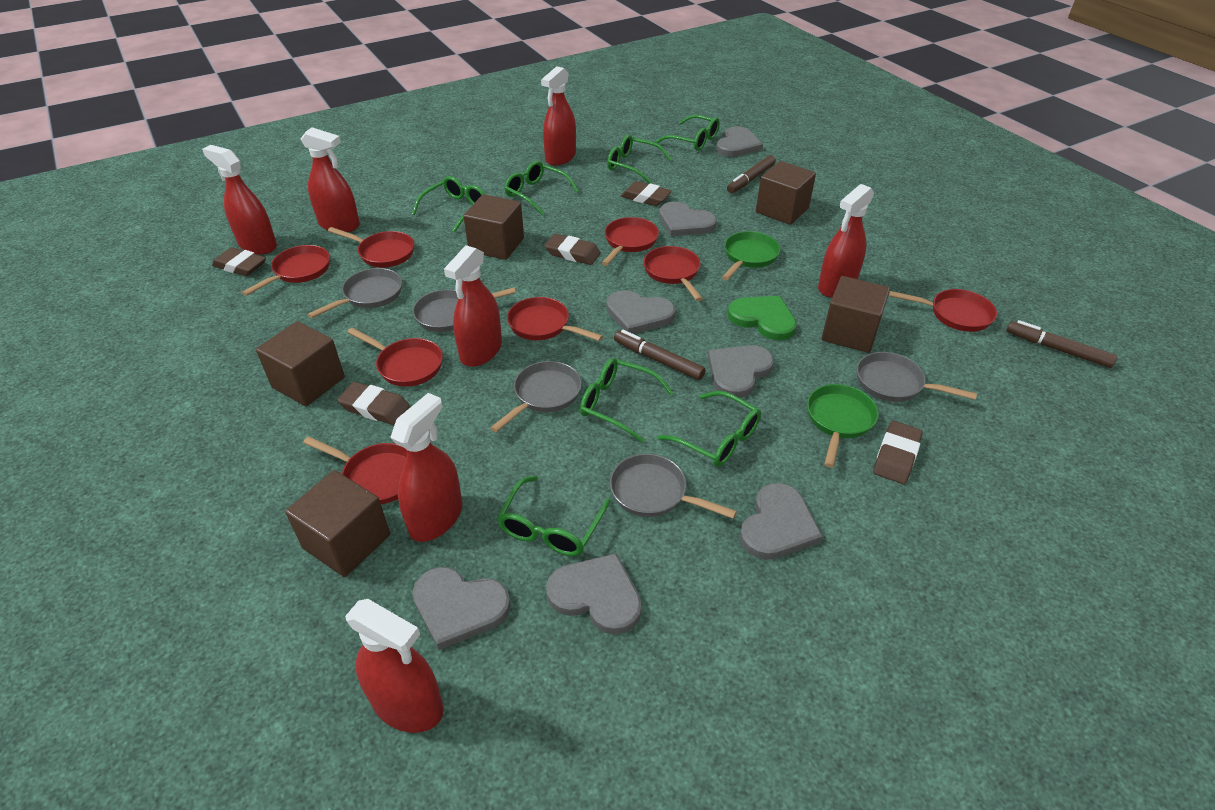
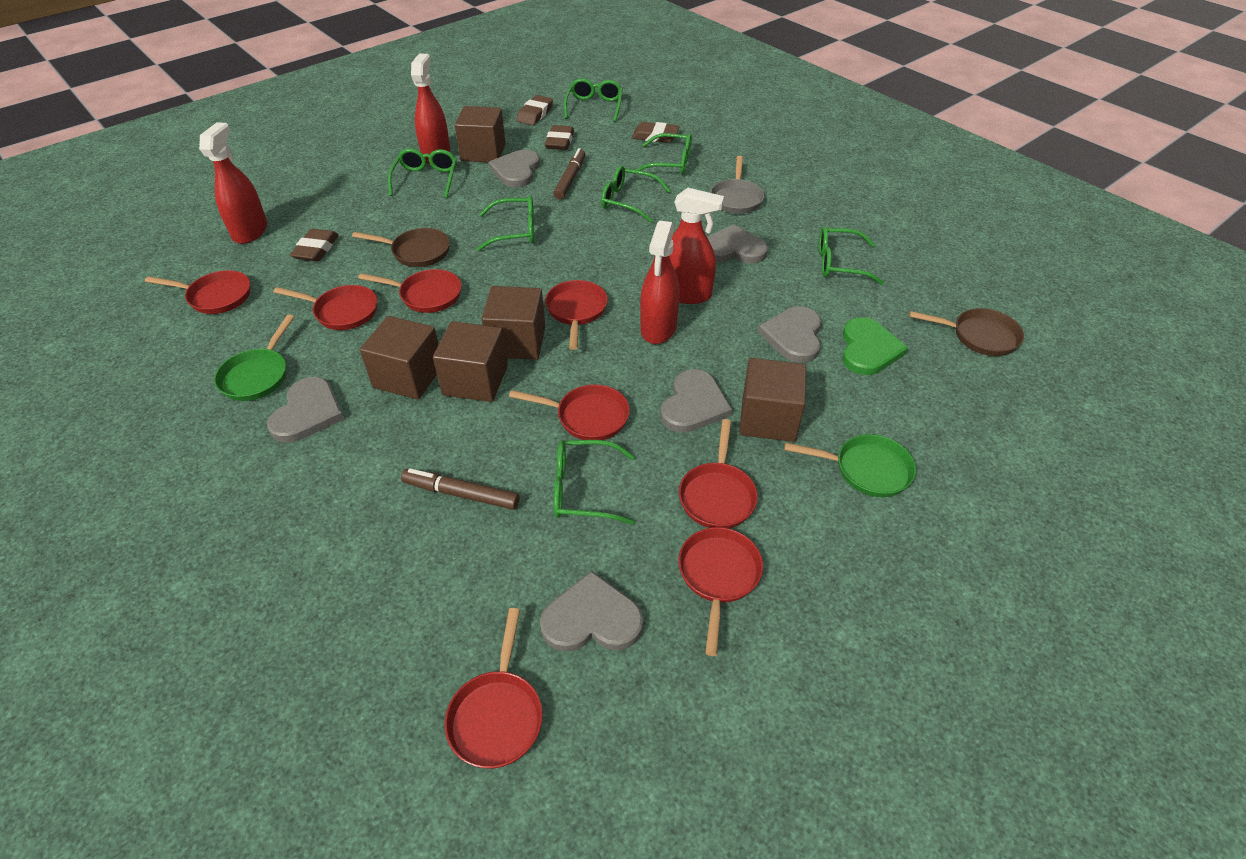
brown eraser: [212,247,266,276] [337,382,410,425] [544,234,601,265] [621,181,672,206] [873,421,923,484] = 5 -> [290,229,339,261] [516,95,553,125] [545,125,574,150] [632,122,680,143] = 4
brown marker: [614,330,706,380] [727,155,776,193] [1006,320,1117,368] = 3 -> [401,468,520,510] [553,148,585,199] = 2
brown pan: none = 0 -> [352,228,450,267] [909,308,1024,356] = 2
grey heart: [412,567,511,650] [546,553,642,635] [606,290,675,334] [659,202,717,236] [708,345,774,398] [716,126,763,157] [740,483,823,560] = 7 -> [267,377,344,443] [489,150,540,187] [540,571,643,652] [660,369,732,433] [707,224,768,264] [758,306,821,363] = 6
grey pan: [308,268,402,318] [413,287,516,332] [490,361,582,433] [610,454,737,519] [857,352,977,402] = 5 -> [710,156,764,214] = 1
red spray bottle: [202,145,277,255] [301,127,360,232] [345,599,444,733] [390,393,462,542] [444,245,502,367] [541,66,576,166] [818,184,874,298] = 7 -> [199,122,267,244] [411,54,450,164] [640,221,680,344] [670,188,724,304] = 4

